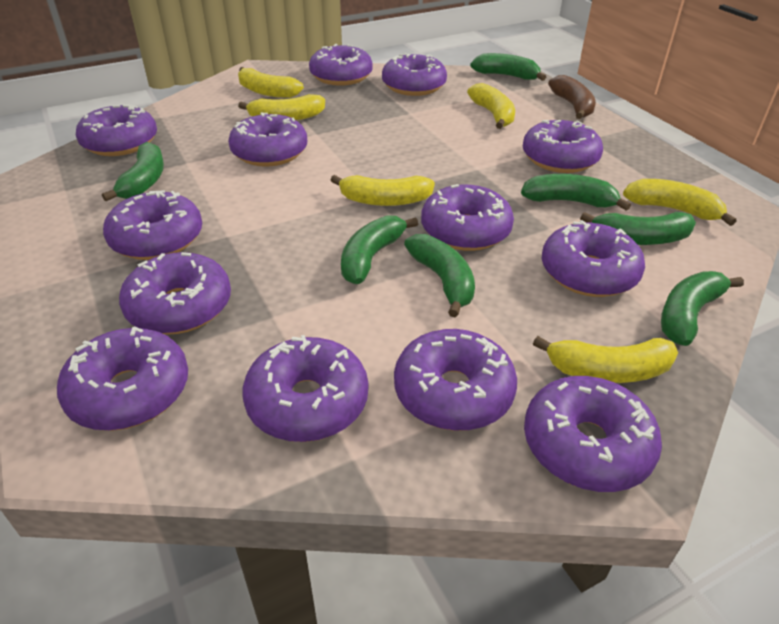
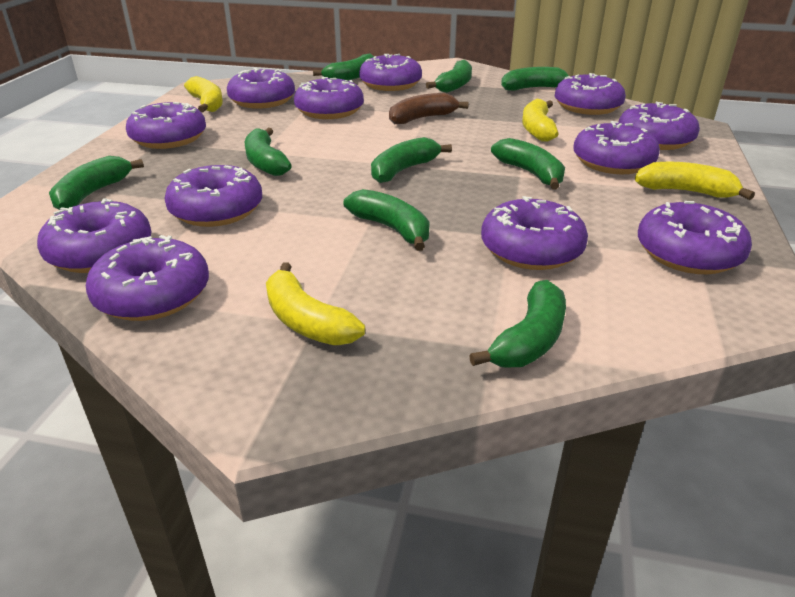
green banana: [102,142,164,201] [341,215,418,284] [404,234,475,318] [470,53,546,81] [521,174,631,211] [580,212,696,245] [661,271,744,346] = 7 -> [49,156,144,210] [245,128,292,176] [313,53,374,80] [344,189,429,251] [371,137,452,183] [426,60,472,93] [469,280,566,367] [491,138,565,190] [501,67,569,90] = 9
purple donut: [57,326,188,431] [76,104,157,156] [103,190,202,260] [119,252,231,334] [228,112,307,167] [243,335,368,442] [309,44,373,86] [382,53,447,96] [394,329,517,431] [421,184,514,251] [523,120,603,173] [524,376,662,492] [542,220,645,297] = 13 -> [37,198,151,273] [86,235,209,321] [126,102,206,149] [164,165,262,227] [227,68,295,109] [294,77,364,119] [359,54,422,91] [481,196,588,270] [555,73,626,115] [573,121,660,174] [618,102,700,150] [638,201,752,274] = 12
yellow banana: [238,67,304,98] [238,94,325,121] [331,175,435,206] [467,83,515,129] [533,336,678,383] [623,179,736,226] = 6 -> [184,76,223,112] [266,262,365,345] [522,99,559,141] [635,162,755,200] = 4

